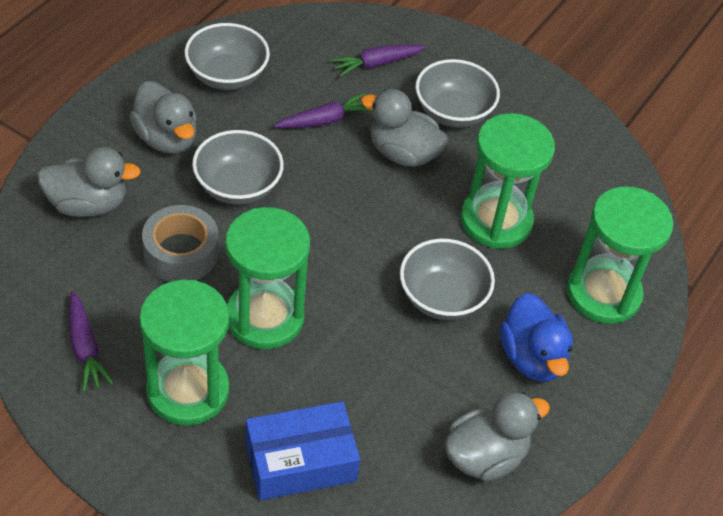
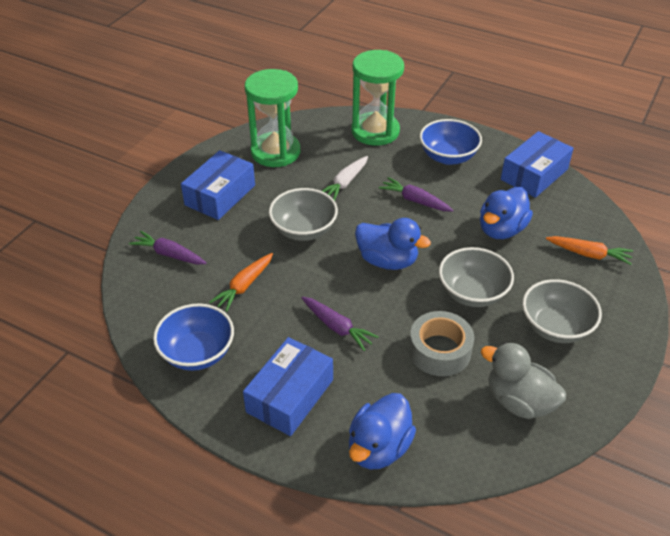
blue bowl: none = 0 -> [153,303,234,371] [420,119,482,165] = 2
blue box: [245,401,360,501] = 1 -> [181,150,255,220] [243,337,333,436] [501,131,574,198] = 3
blue duck: [500,293,573,382] = 1 -> [349,393,416,470] [355,218,431,270] [480,187,533,239] = 3
green hourglass: [139,280,229,426] [225,207,310,349] [461,113,555,249] [567,186,673,324] = 4 -> [245,69,300,167] [351,50,404,146] = 2
grey bowl: [184,23,270,90] [192,130,284,205] [400,239,495,320] [415,59,500,128] = 4 -> [269,188,338,241] [439,247,514,307] [522,279,602,343] = 3
grey duck: [37,147,141,217] [129,81,197,154] [361,89,449,167] [444,392,550,482] = 4 -> [481,342,567,419] = 1
orange carrot: none = 0 -> [209,253,273,312] [546,236,633,265] = 2
white carrot: none = 0 -> [322,156,368,201] = 1

